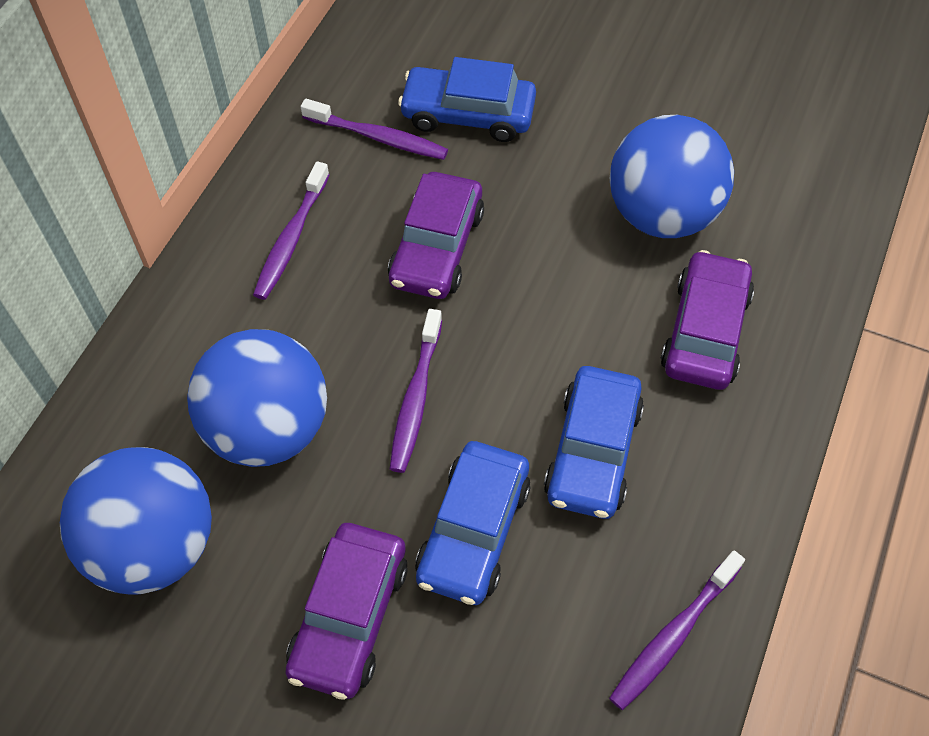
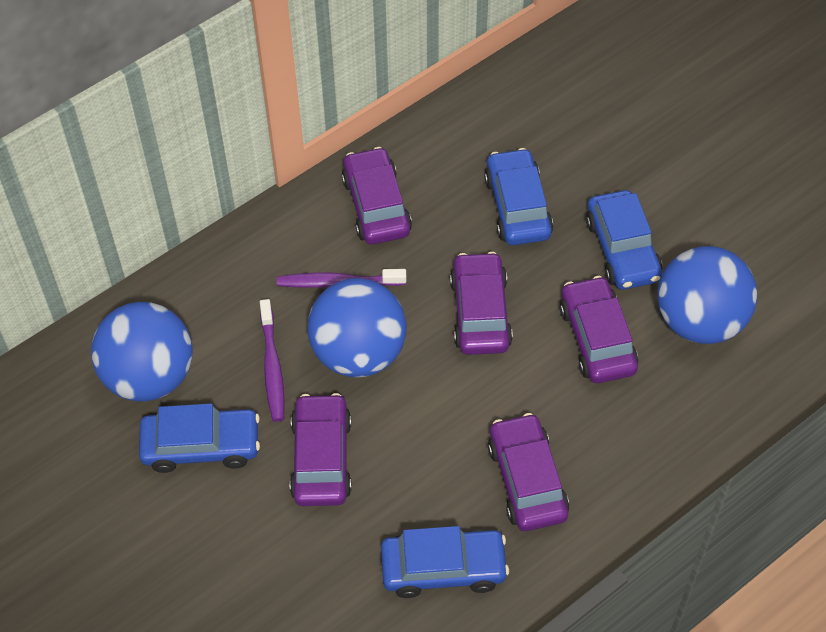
blue car: [398,57,536,142] [415,441,531,605] [544,366,644,519] = 3 -> [139,404,260,473] [381,526,509,598] [484,148,553,245] [586,190,662,290] = 4
purple car: [285,523,408,700] [388,172,484,299] [660,250,754,390] = 3 -> [290,393,352,506] [341,147,412,244] [450,252,513,355] [488,413,569,531] [560,276,638,383] = 5
purple toothbrush: [253,161,329,300] [301,99,448,160] [390,309,442,473] [609,550,745,710] = 4 -> [260,299,285,422] [277,269,406,288] = 2

